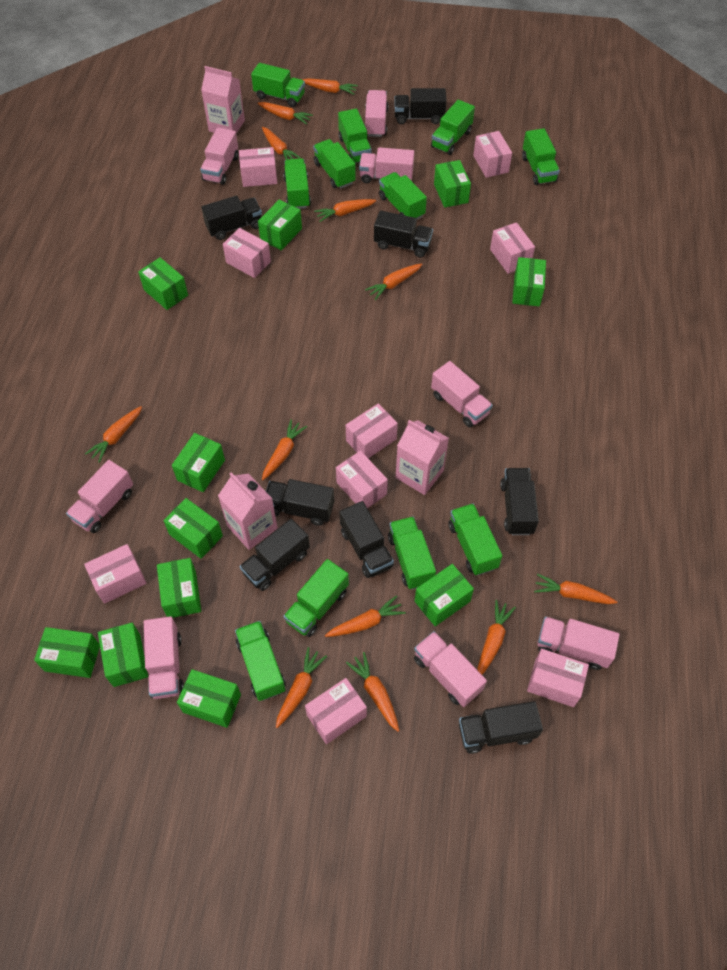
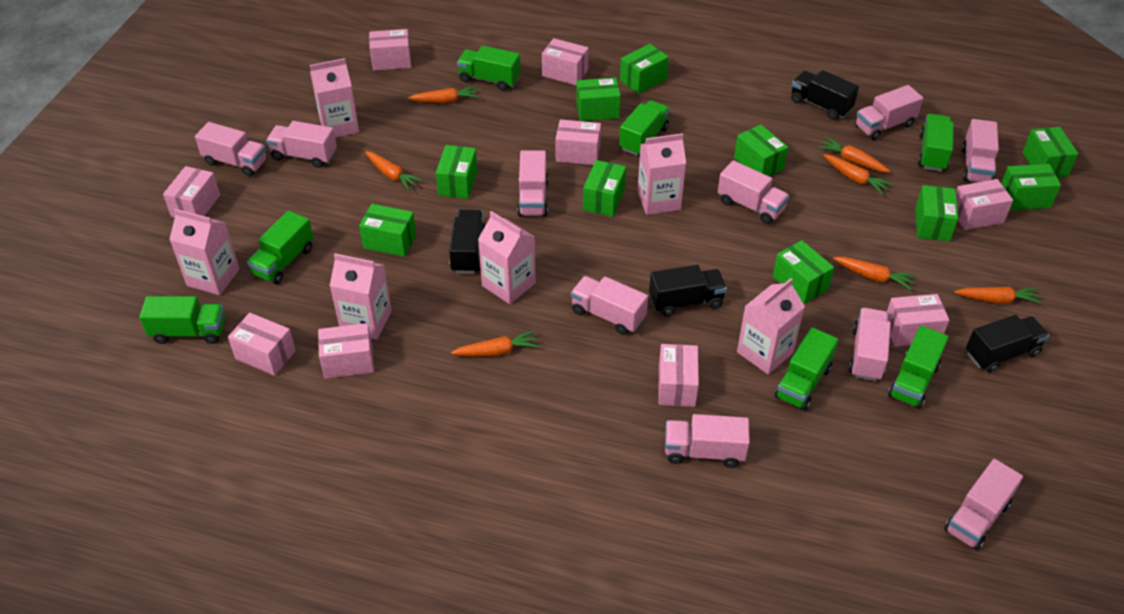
black truck: [201,196,262,240] [240,519,310,591] [266,479,334,526] [339,501,394,578] [374,211,433,257] [394,88,447,124] [459,701,543,754] [500,468,539,535] = 8 -> [449,210,485,274] [649,265,727,317] [791,70,859,120] [966,315,1049,373] = 4
green box: [34,627,100,678] [98,623,148,687] [138,257,188,310] [157,558,201,618] [163,498,223,559] [172,433,225,492] [177,669,241,728] [258,199,302,250] [415,564,474,626] [434,160,471,208] [512,257,546,306] = 11 -> [359,204,416,257] [436,145,478,199] [576,78,621,121] [583,160,626,217] [620,44,669,94] [734,124,788,177] [773,240,834,304] [915,185,958,241] [1001,164,1061,210] [1022,127,1078,178] = 10
green truck: [235,621,286,701] [251,63,305,107] [283,158,311,209] [284,559,349,637] [313,139,356,189] [338,109,372,163] [379,172,427,219] [388,517,436,589] [431,100,475,155] [448,503,502,575] [522,128,560,185] = 11 -> [139,296,225,344] [247,211,314,284] [457,46,521,91] [619,100,670,156] [775,327,838,411] [888,326,949,409] [918,114,954,171] = 7
orange carrot: [85,406,142,463] [258,102,313,124] [262,127,301,160] [262,419,307,480] [276,647,327,728] [302,78,358,95] [314,199,376,222] [325,595,406,637] [346,652,399,732] [365,263,422,300] [478,600,516,675] [534,574,617,604] = 12 -> [365,151,423,191] [408,86,479,103] [451,330,539,356] [818,137,890,173] [823,154,893,195] [833,257,916,290] [954,287,1042,304] = 7
pink carton: [201,66,245,134] [218,473,277,550] [396,420,449,495] = 3 -> [169,209,239,295] [310,58,359,138] [330,253,392,340] [478,211,536,304] [637,133,686,215] [737,278,805,375] = 6
pink truck: [66,460,133,533] [144,616,184,699] [200,128,238,185] [359,147,414,183] [365,90,388,137] [414,631,487,707] [431,361,493,428] [537,617,620,670] = 8 -> [195,122,267,177] [266,121,337,168] [517,150,548,217] [571,276,648,335] [665,414,750,468] [718,160,789,224] [849,308,891,381] [855,85,923,140] [944,459,1023,550] [962,119,999,182] = 10

